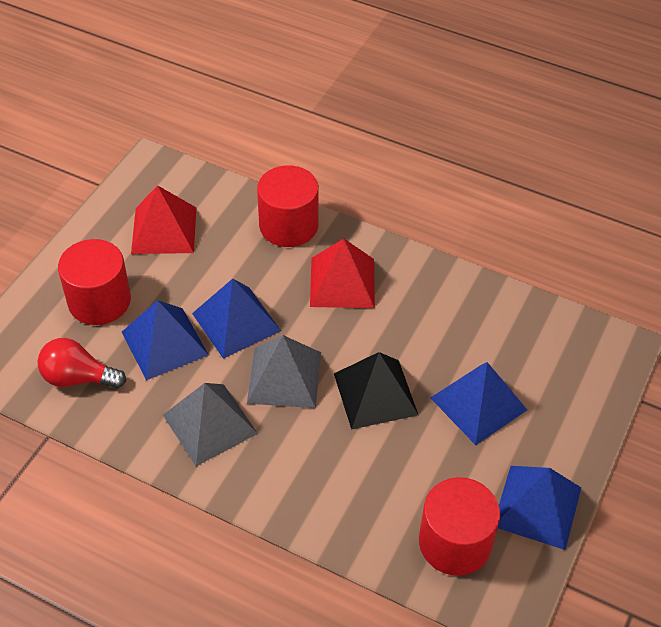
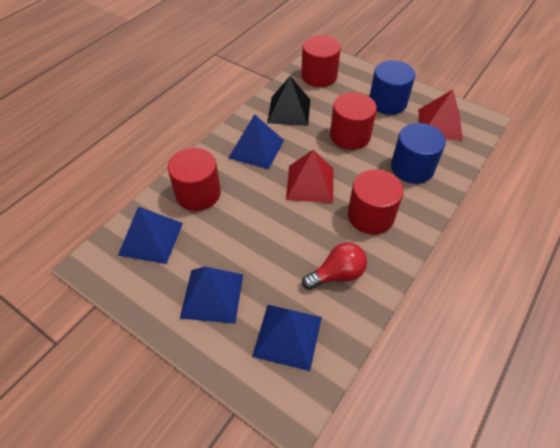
blue cylinder: none = 0 -> [369,60,415,115] [391,123,446,183] = 2
grey pyramid: [163,383,258,466] [247,335,321,408] = 2 -> none = 0
red cylinder: [58,239,131,325] [257,166,319,247] [419,477,500,576] = 3 -> [168,148,221,211] [301,35,341,87] [330,92,377,150] [348,169,404,234] = 4

